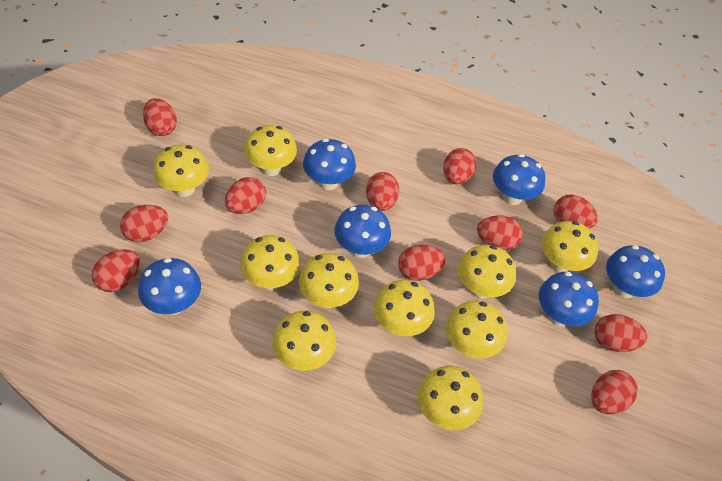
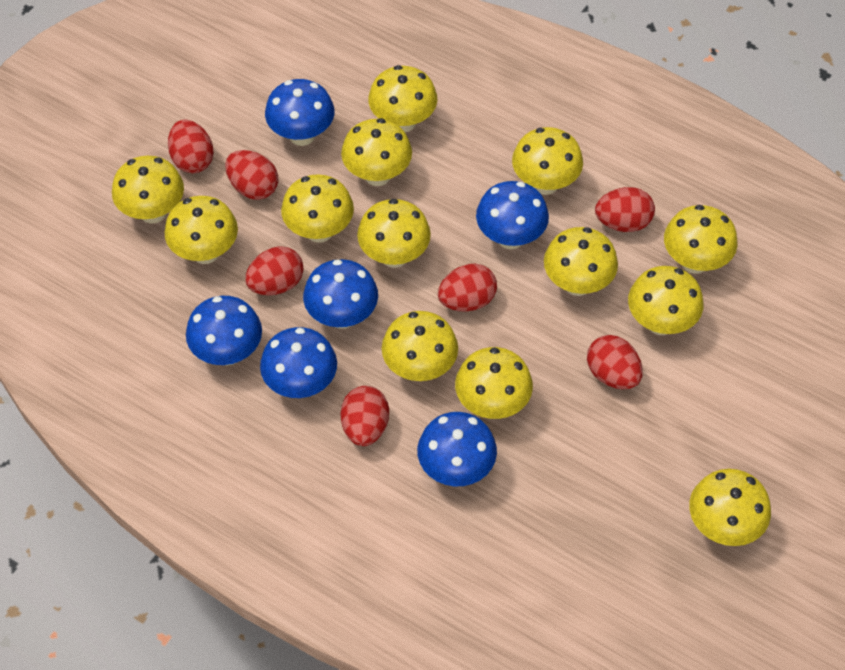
red egg: [92,249,140,292] [120,205,168,242] [143,98,177,136] [225,177,266,214] [366,172,399,211] [398,245,446,281] [443,148,476,184] [477,215,523,250] [554,195,598,229] [591,370,638,414] [595,314,647,352] = 11 -> [168,119,214,173] [225,150,278,200] [245,246,304,295] [341,386,389,446] [438,264,497,312] [587,335,643,389] [595,187,655,232] = 7
yellow mushroom: [153,145,209,197] [240,235,300,290] [244,125,297,176] [272,311,336,371] [299,253,359,308] [374,280,435,336] [417,366,483,430] [446,301,507,359] [458,245,516,299] [541,221,598,273] = 10 -> [112,156,184,224] [165,196,238,264] [281,174,354,243] [341,118,412,186] [357,199,431,268] [368,65,438,132] [382,311,458,381] [455,347,533,419] [512,127,583,195] [544,227,618,296] [628,266,703,335] [664,205,738,274] [689,469,771,546] = 13

